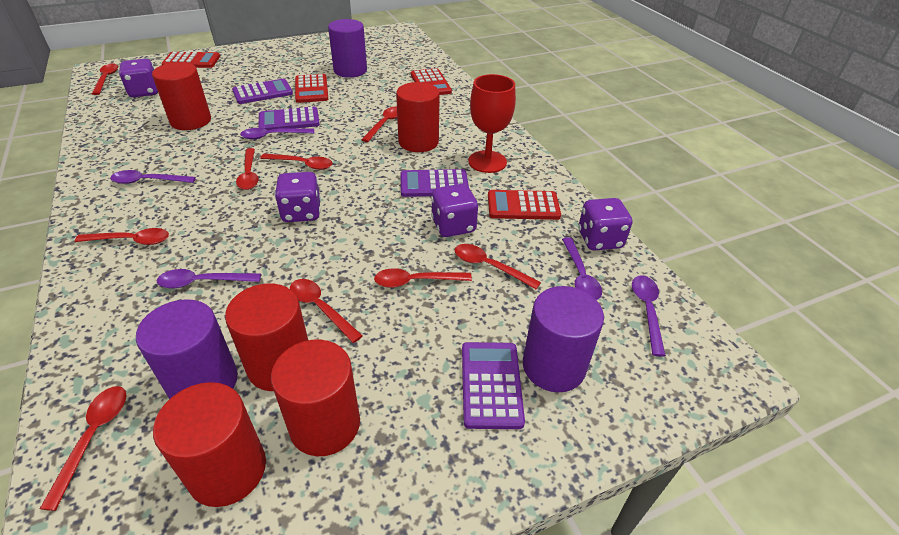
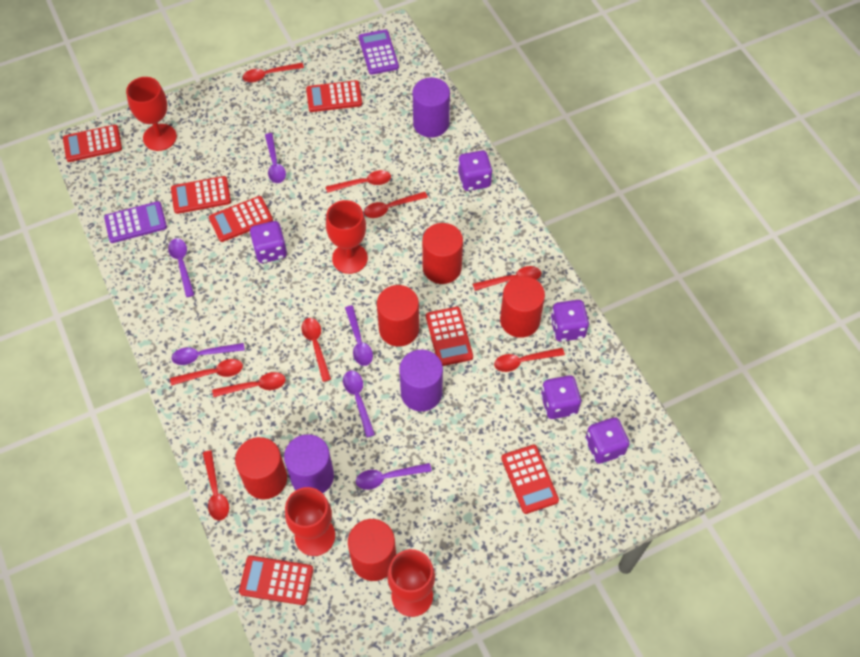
purple calculator: [232,79,293,104] [259,107,320,130] [401,169,469,197] [462,342,525,429] = 4 -> [104,201,167,243] [359,30,399,75] = 2
purple dice: [119,59,158,97] [275,172,321,222] [431,184,478,237] [578,198,632,251] = 4 -> [250,221,287,263] [458,150,493,191] [541,375,581,419] [550,300,589,342] [585,417,629,464] = 5
purple spoon: [110,170,196,184] [157,269,261,288] [240,128,314,140] [562,237,602,300] [632,275,666,357] = 5 -> [168,238,194,297] [172,343,245,365] [265,133,286,183] [343,371,375,438] [345,305,373,366] [356,463,432,490] = 6
red calculator: [162,52,220,68] [295,74,328,103] [411,68,452,95] [488,190,561,220] = 4 -> [63,125,122,162] [171,176,231,214] [209,196,273,242] [239,556,313,605] [306,80,362,112] [426,307,473,366] [501,445,559,514] = 7
red goblet: [468,74,516,173] = 1 -> [126,77,177,151] [285,487,335,556] [326,200,368,274] [387,549,435,617] = 4

